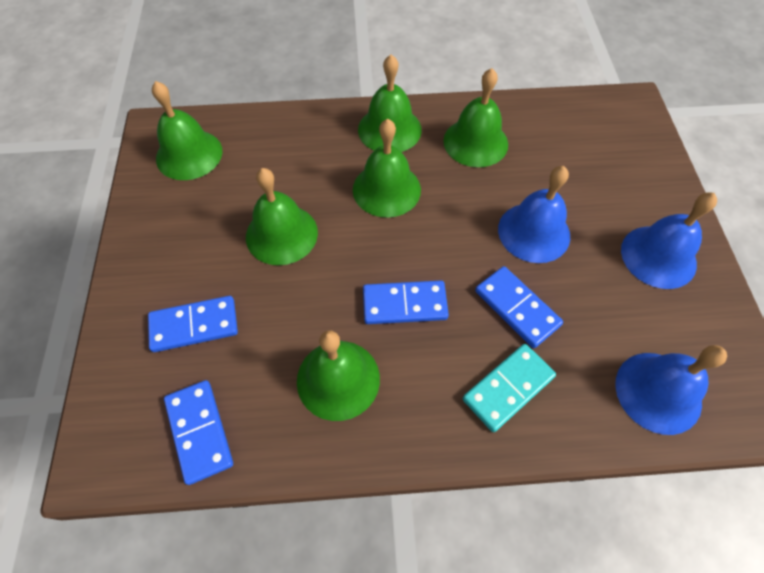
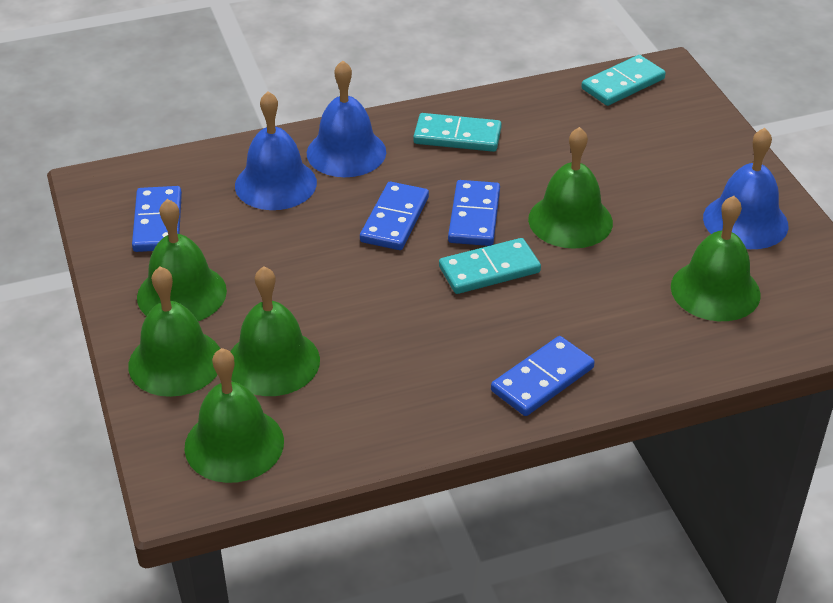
turquoise domino: [463,344,556,432] = 1 -> [413,113,502,152] [439,238,541,294] [581,55,666,106] = 3

